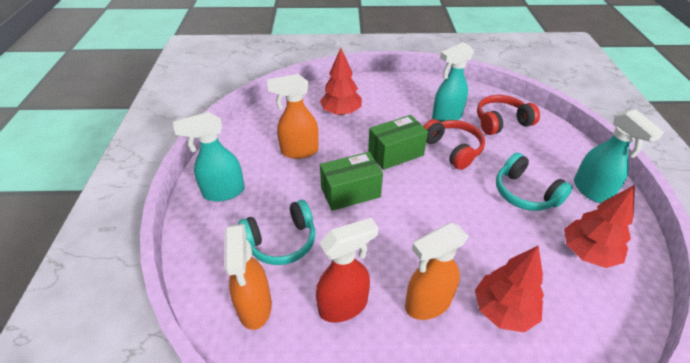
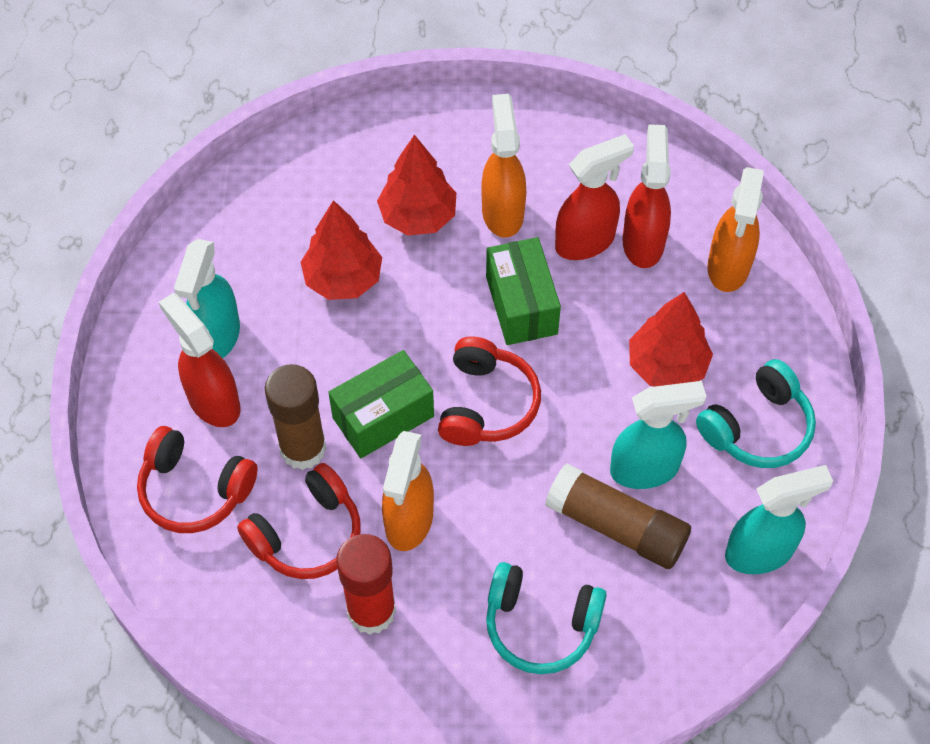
brown glue stick: none = 0 -> [265,364,327,470] [545,463,691,569] = 2
red glue stick: none = 0 -> [336,534,396,635] = 1
red headphones: [423,119,485,170] [477,95,540,135] = 2 -> [137,426,258,533] [237,463,361,579] [438,336,541,446] = 3
red spray bottle: [316,218,379,323] = 1 -> [159,293,240,427] [555,134,634,260] [622,124,671,268] = 3

